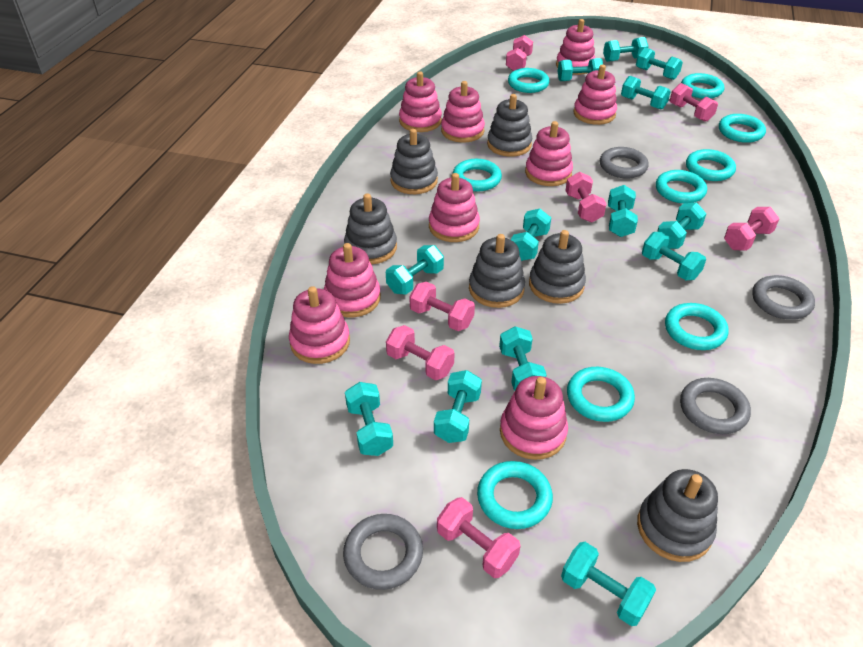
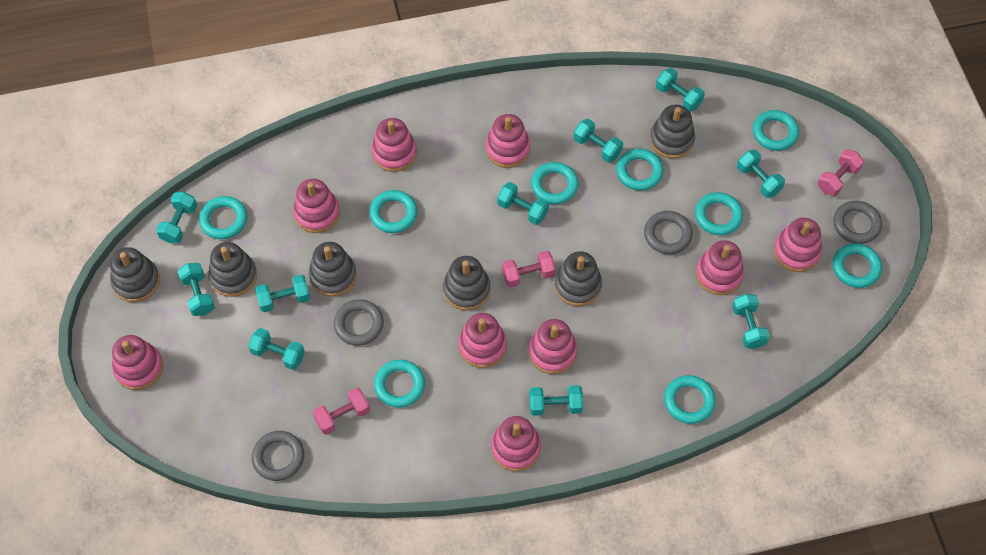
pink dumbbell: [386,325,455,380] [409,282,475,331] [437,497,520,578] [506,35,533,71] [565,172,607,222] [670,83,718,122] [724,207,779,251] = 7 -> [313,388,370,435] [502,251,556,288] [817,149,864,196] = 3
turquoise dumbbell: [345,382,393,456] [386,245,444,295] [434,370,482,443] [499,326,547,391] [511,209,551,261] [558,58,603,81] [561,542,656,626] [603,37,649,62] [608,185,638,237] [621,76,671,109] [636,47,683,80] [642,232,706,280] [657,202,706,249] = 13 -> [156,192,197,243] [178,263,215,316] [248,328,305,370] [256,275,310,312] [497,182,549,225] [529,385,583,416] [573,119,623,163] [656,68,705,112] [732,294,770,349] [737,149,785,198] = 10

